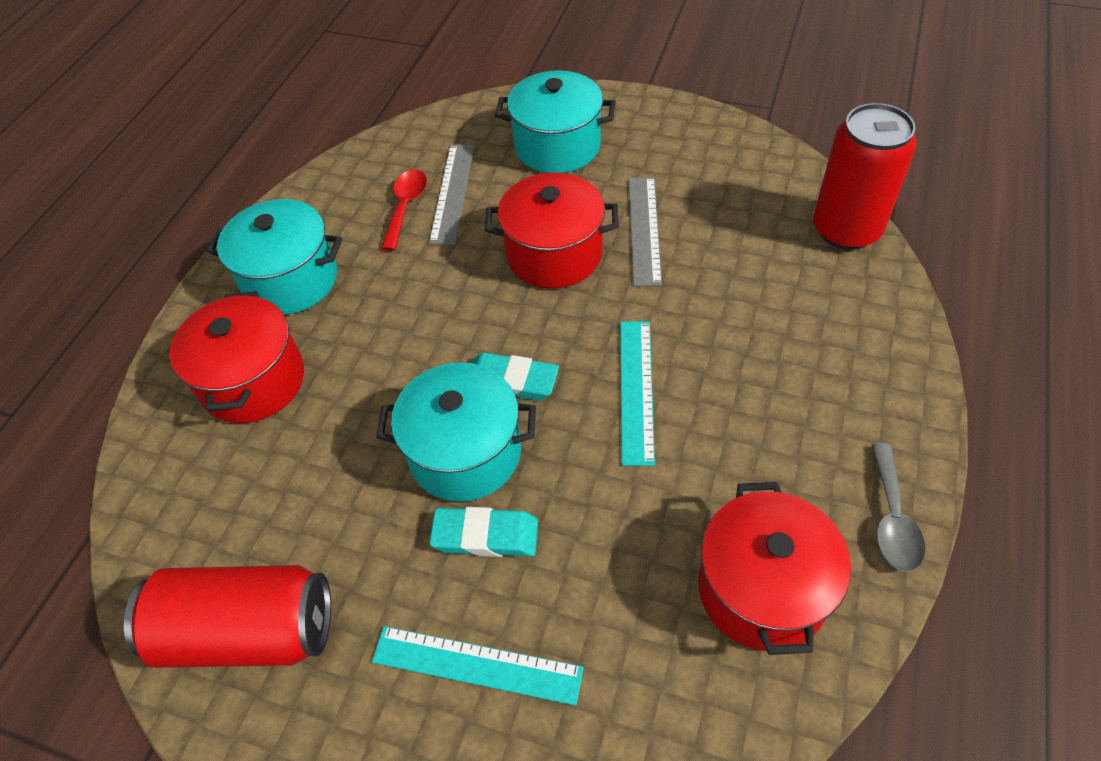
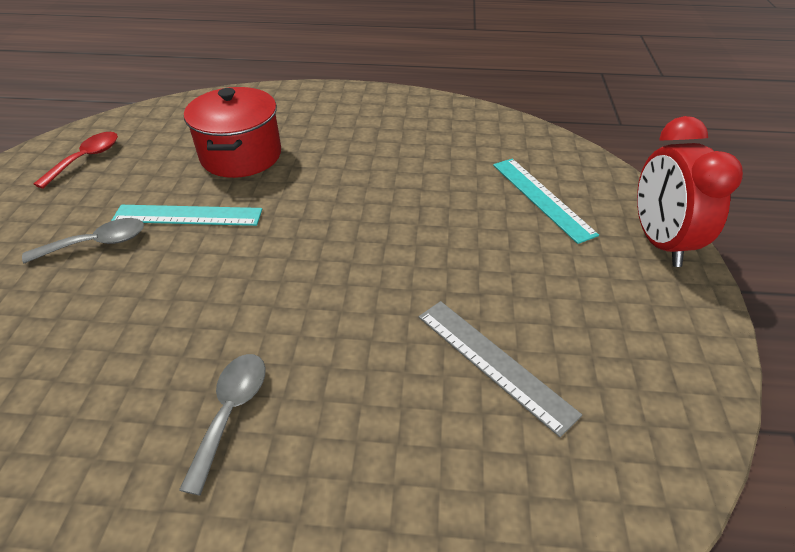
grey ruler: [429,145,474,245] [629,177,662,286] = 2 -> [419,301,582,437] = 1
grey spoon: [872,443,926,572] = 1 -> [22,218,144,263] [179,354,266,495] = 2
red can: [124,565,331,668] [813,103,916,250] = 2 -> none = 0
red clock: none = 0 -> [637,116,743,267] = 1
red pot: [169,291,304,423] [485,173,619,288] [698,482,851,655] = 3 -> [184,87,281,178] = 1
turquoise eraser: [429,507,538,557] [472,353,559,400] = 2 -> none = 0
turquoise pot: [207,199,342,315] [376,362,536,502] [495,70,616,173] = 3 -> none = 0

